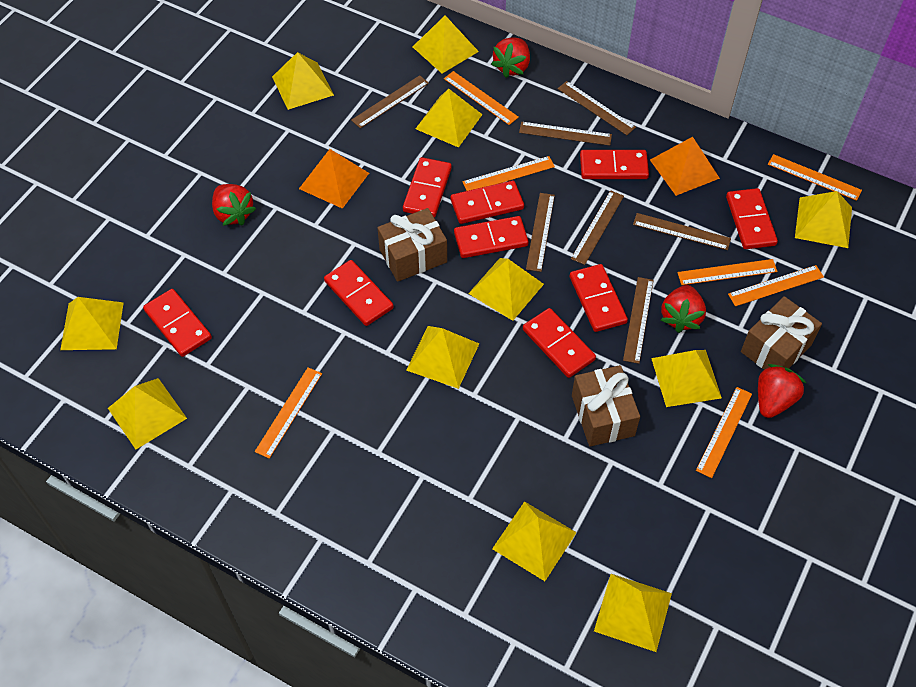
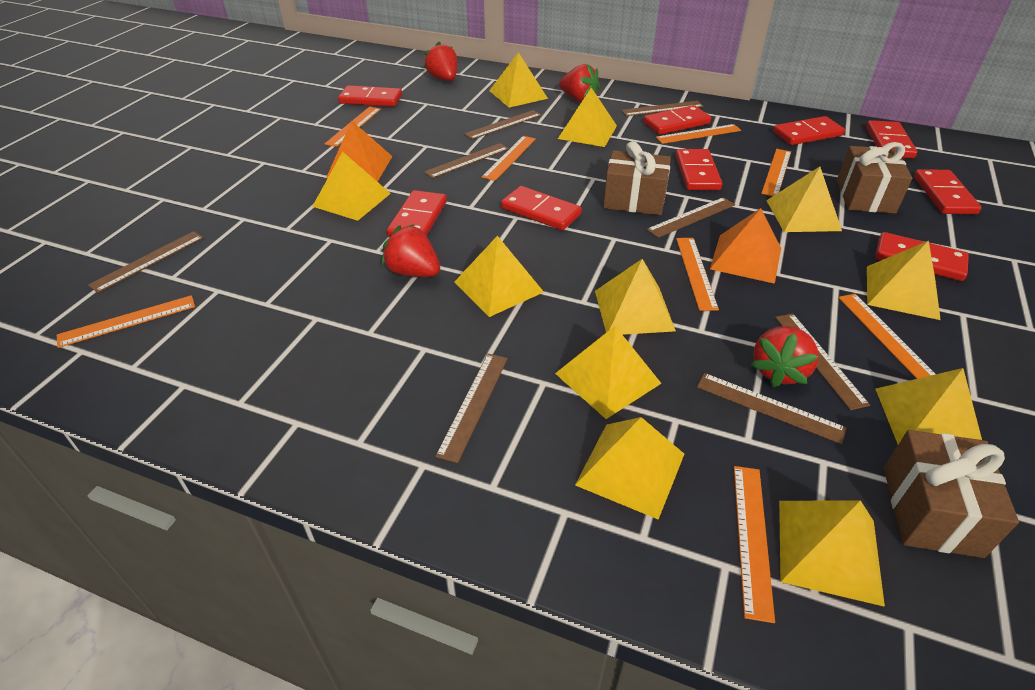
brown ruler: [351,75,429,128] [519,122,612,146] [526,193,555,272] [558,81,636,135] [571,190,624,265] [623,277,654,364] [633,213,731,250] = 7 -> [88,231,204,293] [424,143,509,179] [435,354,508,463] [464,110,541,140] [621,101,704,116] [647,197,735,238] [697,373,847,444] [775,314,870,410] = 8
orange ruler: [255,367,322,459] [444,71,519,125] [462,156,555,191] [677,259,778,285] [696,387,752,478] [728,265,824,306] [768,154,862,201] = 7 -> [57,295,195,348] [324,107,381,147] [482,136,536,181] [656,124,741,144] [676,238,719,311] [734,466,775,623] [761,149,791,196] [838,294,935,379] = 8

